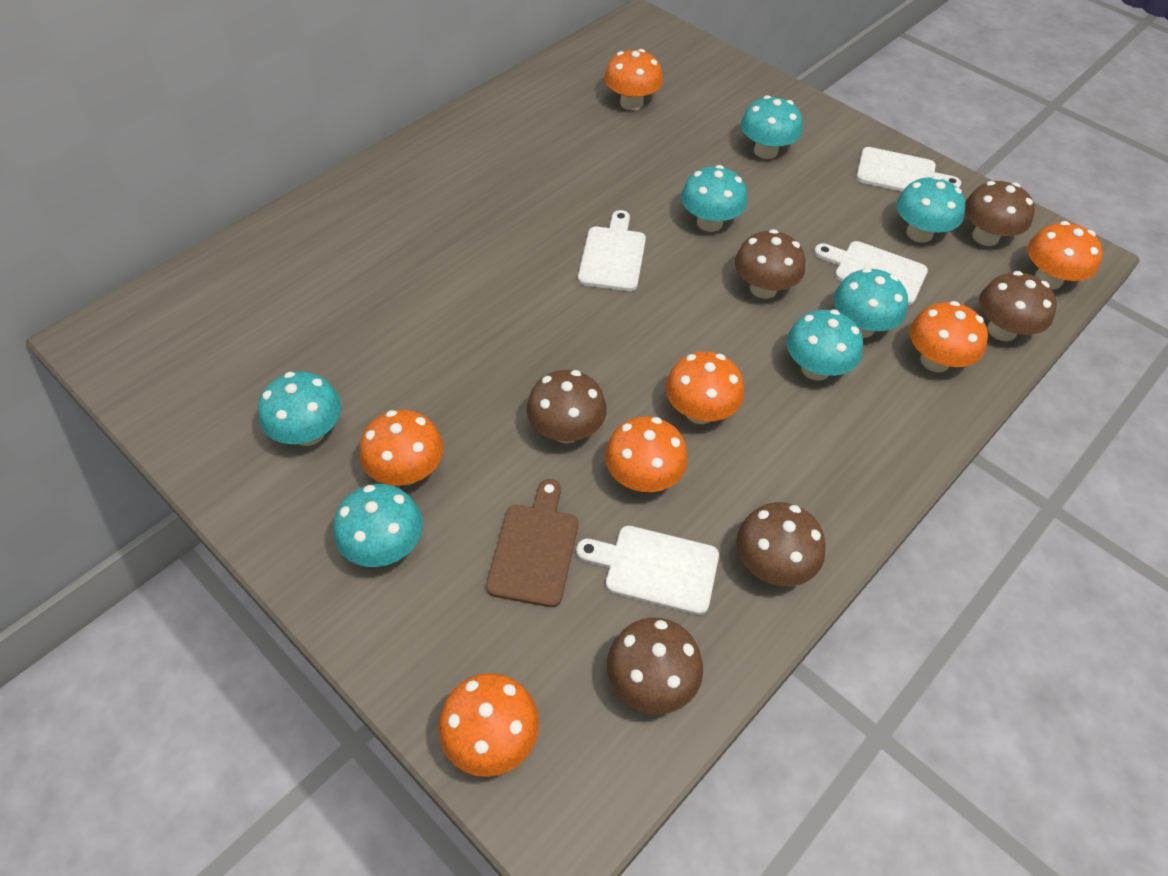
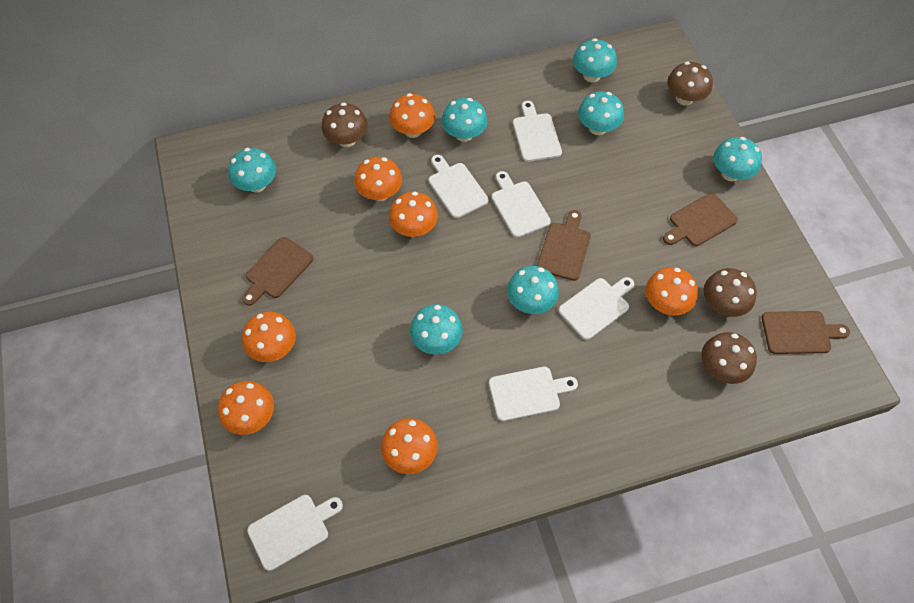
brown cutting board: [486,479,578,607] = 1 -> [242,237,314,306] [537,210,591,281] [663,193,738,246] [762,311,850,354] = 4
brown mushroom: [527,370,607,443] [607,617,703,714] [735,229,805,299] [736,502,826,586] [965,181,1035,246] [979,271,1057,341] = 6 -> [322,103,368,147] [667,62,713,105] [701,332,757,384] [703,268,757,317] = 4
white cutting board: [576,526,719,615] [578,210,646,291] [814,241,928,305] [856,147,961,192] = 4 -> [247,495,343,571] [429,155,488,218] [489,367,578,421] [492,171,551,238] [513,101,562,162] [558,277,634,340] = 6

